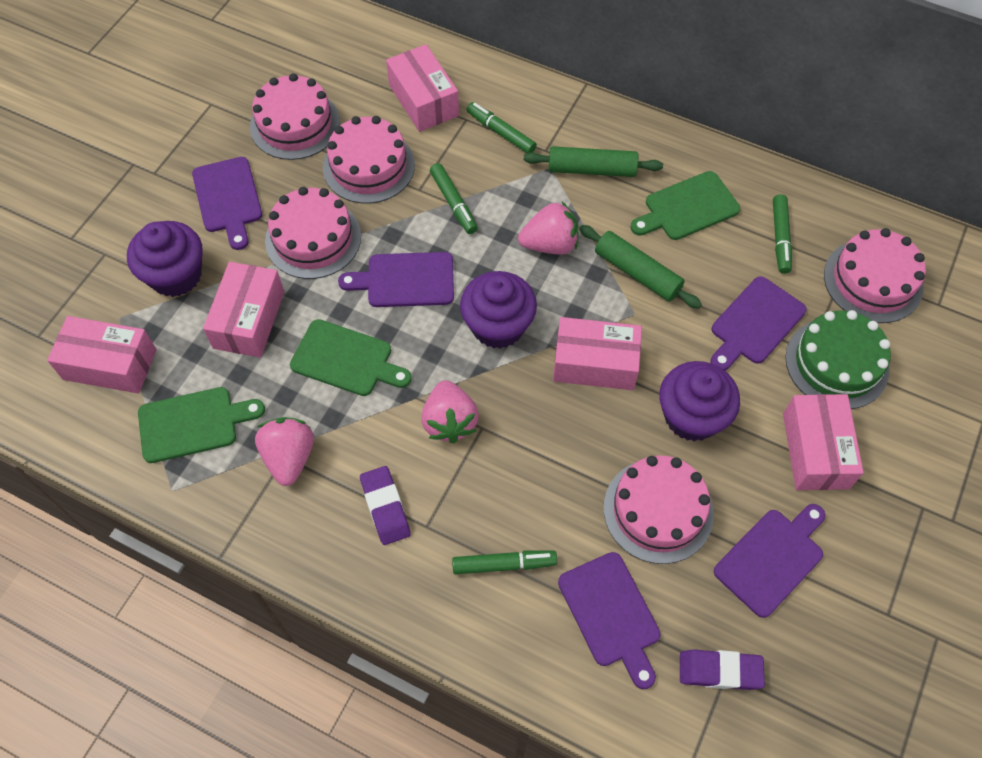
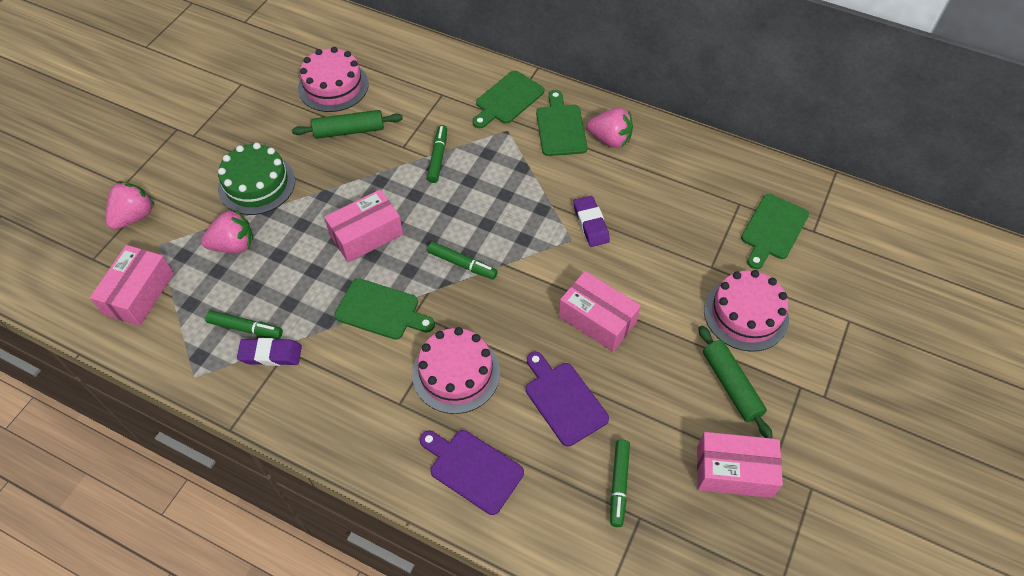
green cutting board: [138,387,265,463] [290,319,412,396] [630,171,740,240] = 3 -> [335,278,435,340] [473,71,544,128] [536,90,588,156] [741,194,809,269] = 4
pink box: [47,316,157,394] [203,262,284,358] [386,44,459,132] [553,317,642,390] [783,394,864,490] = 5 -> [90,245,174,326] [324,189,403,263] [559,271,641,352] [697,432,783,498] = 4
pink cake: [250,73,340,160] [265,187,361,279] [323,116,415,204] [604,456,714,564] [824,228,926,323] = 5 -> [298,47,369,112] [412,327,500,414] [704,270,789,352] = 3
purple cupcake: [127,221,203,297] [460,271,537,349] [659,361,740,441] = 3 -> none = 0
purple cutting board: [192,157,262,250] [338,252,454,307] [558,552,661,689] [711,276,806,371] [714,504,826,618] = 5 -> [420,430,524,515] [526,352,609,447] = 2

